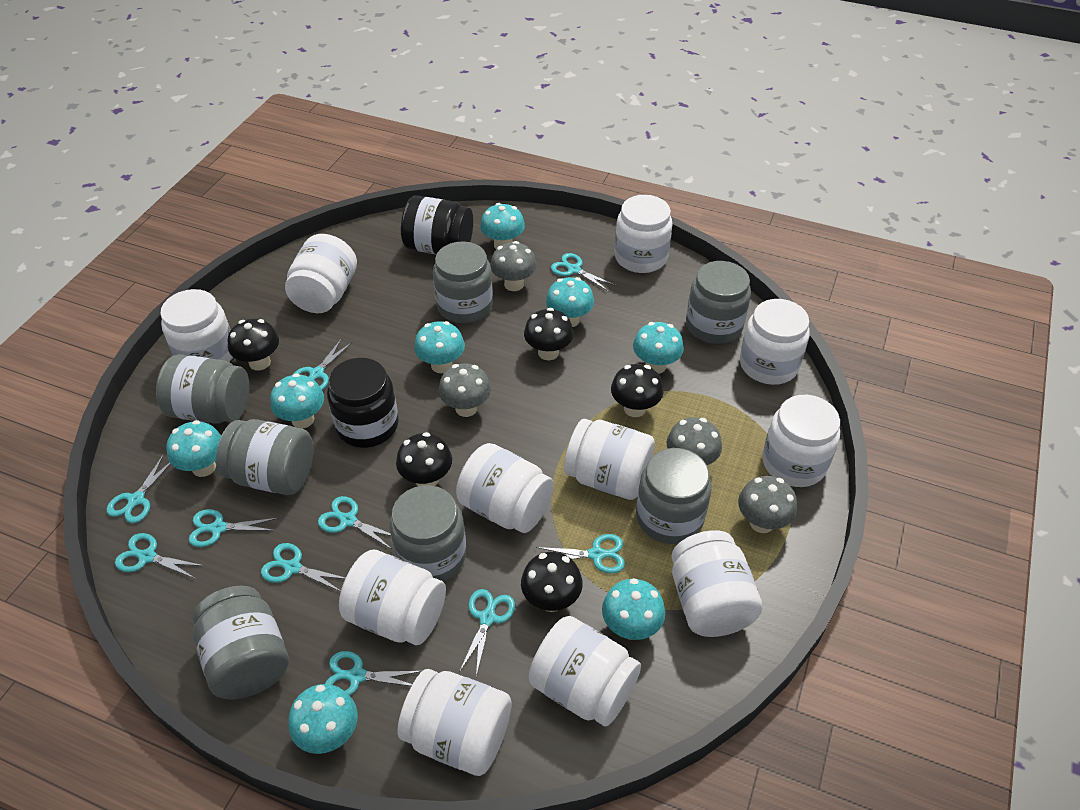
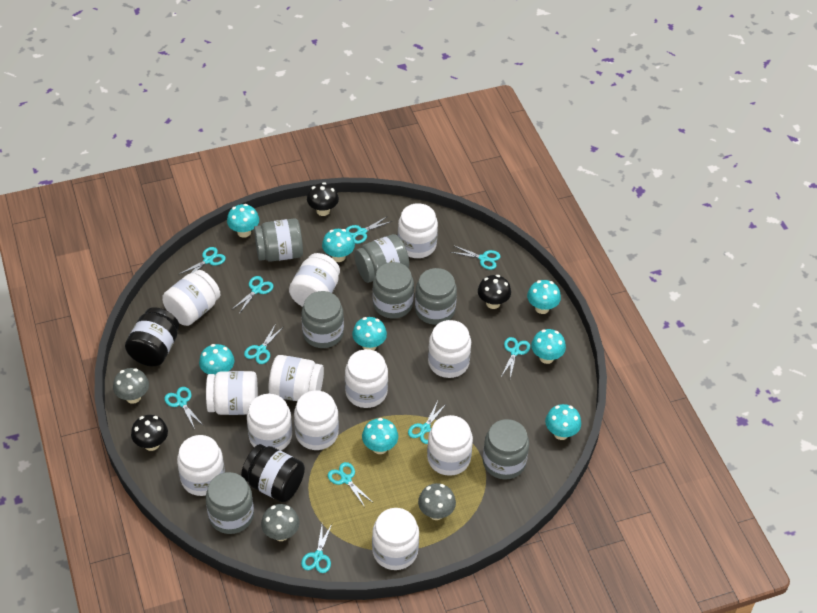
black mushroom: [228,319,279,371] [396,432,452,486] [521,552,583,612] [524,308,574,360] [611,364,663,417] = 5 -> [131,415,168,451] [307,182,339,216] [478,275,511,309] = 3
grey mushroom: [438,363,491,417] [490,241,537,291] [667,417,722,465] [738,476,797,533] = 4 -> [113,368,149,404] [261,504,299,541] [418,483,456,520] = 3
white jar: [160,289,233,362] [285,234,357,313] [339,550,446,645] [398,669,512,776] [456,443,554,533] [529,616,641,727] [564,419,655,500] [615,195,673,273] [671,530,763,637] [740,299,810,385] [762,395,840,487] = 11 -> [162,270,220,326] [177,435,225,496] [206,371,258,415] [247,394,292,451] [269,355,324,401] [289,253,340,307] [294,391,339,450] [345,349,388,408] [372,508,419,570] [398,203,438,258] [427,415,473,476] [428,320,471,378] = 12

